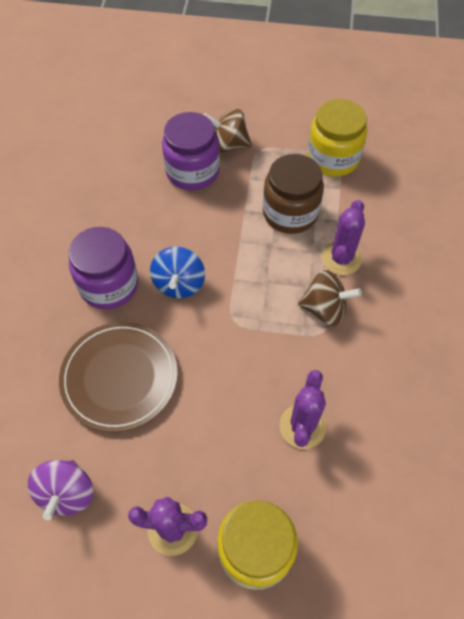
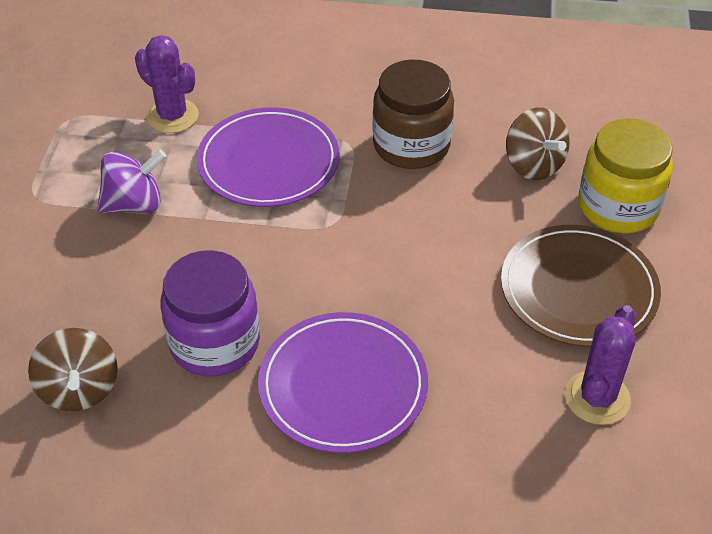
blue spinning top: [150,247,205,298] = 1 -> none = 0
purple cactus: [128,497,207,556] [280,370,326,449] [322,200,365,275] = 3 -> [135,35,199,133] [565,305,636,425] = 2
purple jar: [69,227,138,309] [162,112,220,190] = 2 -> [160,250,260,377] = 1
purple plate: none = 0 -> [197,107,339,207] [258,312,428,453] = 2
yellow jar: [217,500,298,590] [307,99,367,177] = 2 -> [579,119,673,233] = 1

